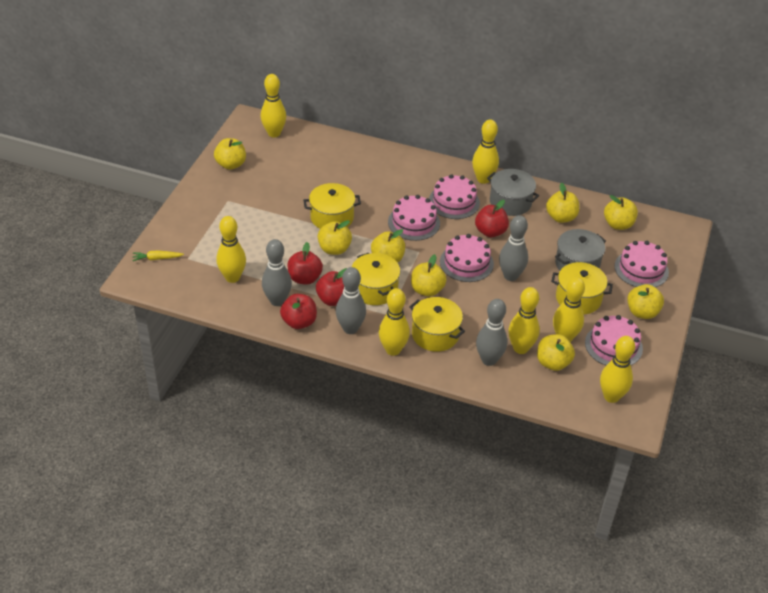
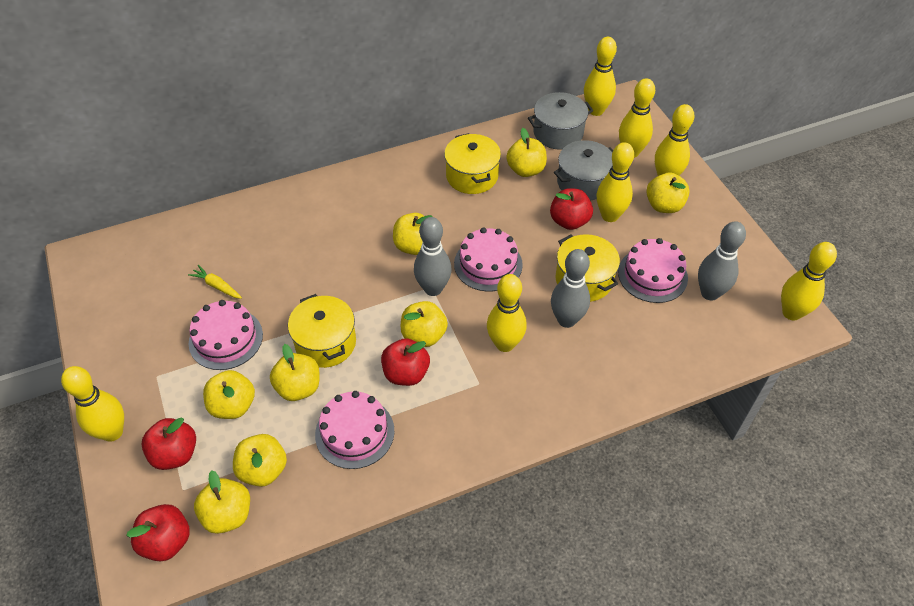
grey bowling pin: [262,239,292,306] [336,267,366,334] [476,299,508,366] [499,215,528,281] = 4 -> [414,217,452,296] [551,249,590,328] [698,221,746,301] = 3
pink cake: [388,195,440,241] [429,174,480,219] [440,234,494,282] [585,315,643,365] [614,241,669,287] = 5 -> [188,300,263,370] [315,391,394,469] [454,227,523,292] [618,238,688,303] = 4
yellow pot: [303,183,361,229] [352,253,400,305] [409,297,465,352] [551,262,613,314] = 4 -> [288,294,356,368] [444,133,501,194] [556,234,620,302] = 3

